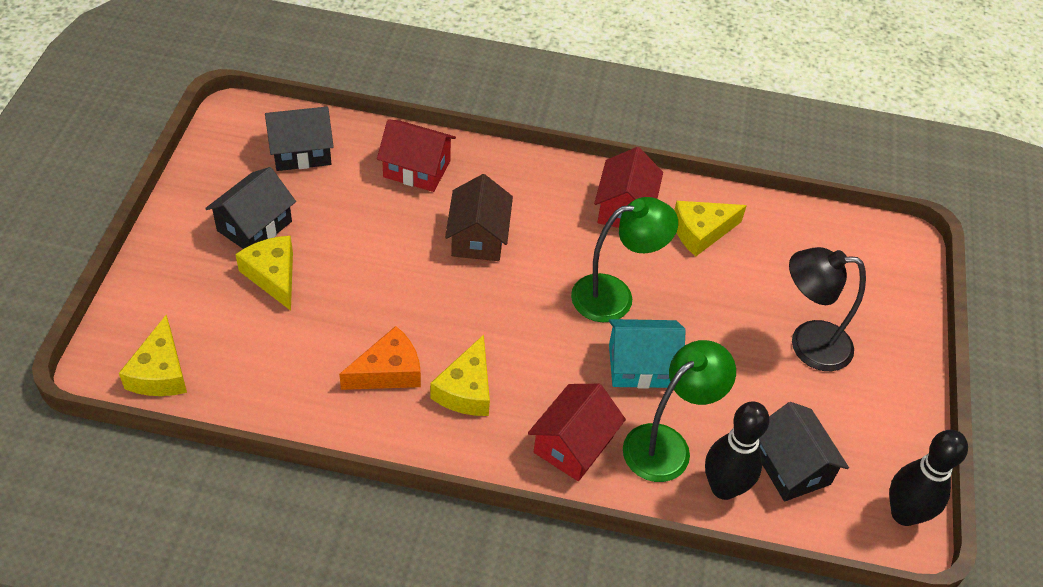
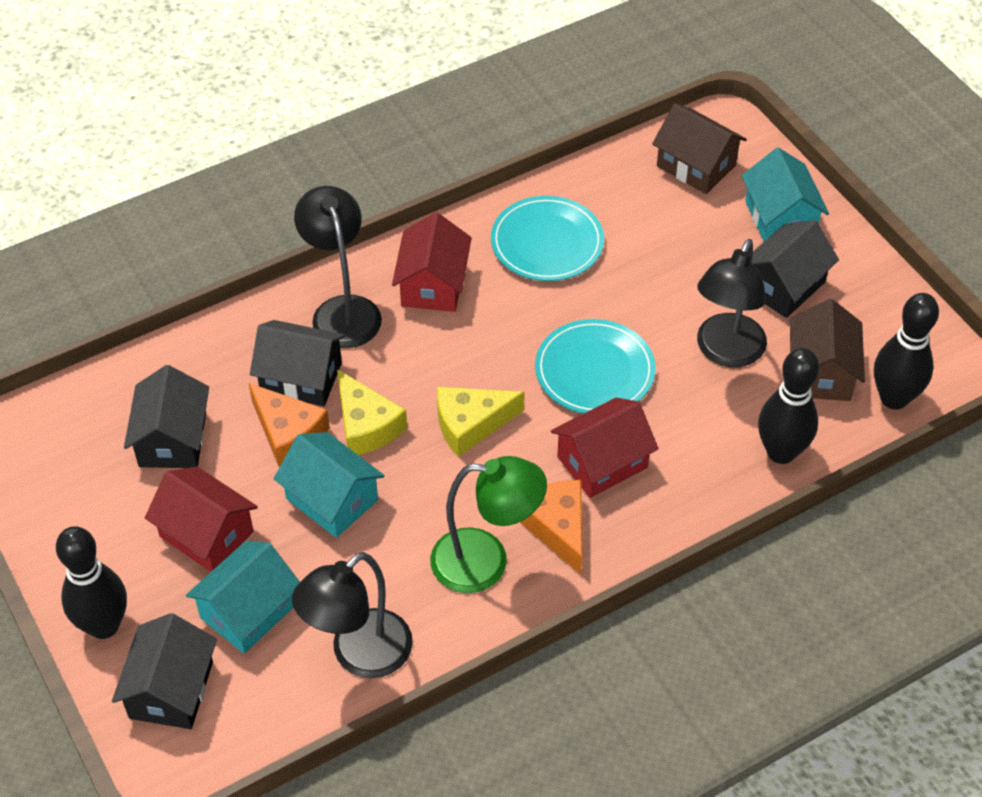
black bowling pin: [705,401,770,500] [889,430,968,526] = 2 -> [56,526,127,639] [758,348,819,464] [874,293,939,409] = 3
black house: [205,167,296,249] [265,107,334,171] [759,402,849,501] = 3 -> [112,613,217,729] [124,365,209,468] [250,320,345,406] [752,220,839,318] = 4
black lamp: [789,247,866,371] = 1 -> [292,552,413,678] [294,186,382,348] [697,239,767,367] = 3
brown house: [445,174,513,261] = 1 -> [652,103,747,194] [790,299,865,401] = 2
green lamp: [571,197,678,322] [623,340,736,482] = 2 -> [430,456,547,593] = 1
orange cheese: [339,326,421,390] = 1 -> [249,383,330,467] [520,480,582,574] = 2
turquoise house: [609,319,686,389] = 1 -> [186,541,300,654] [274,432,385,538] [742,148,829,241] = 3
turquoise plate: none = 0 -> [491,196,604,281] [535,319,656,414] = 2
yellow cheese: [119,315,187,396] [235,236,293,311] [431,335,490,416] [674,201,747,256] = 4 -> [337,369,407,455] [437,387,525,457] = 2

